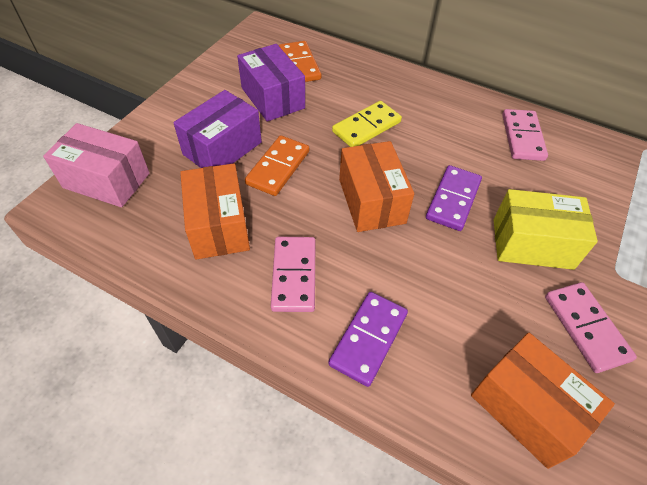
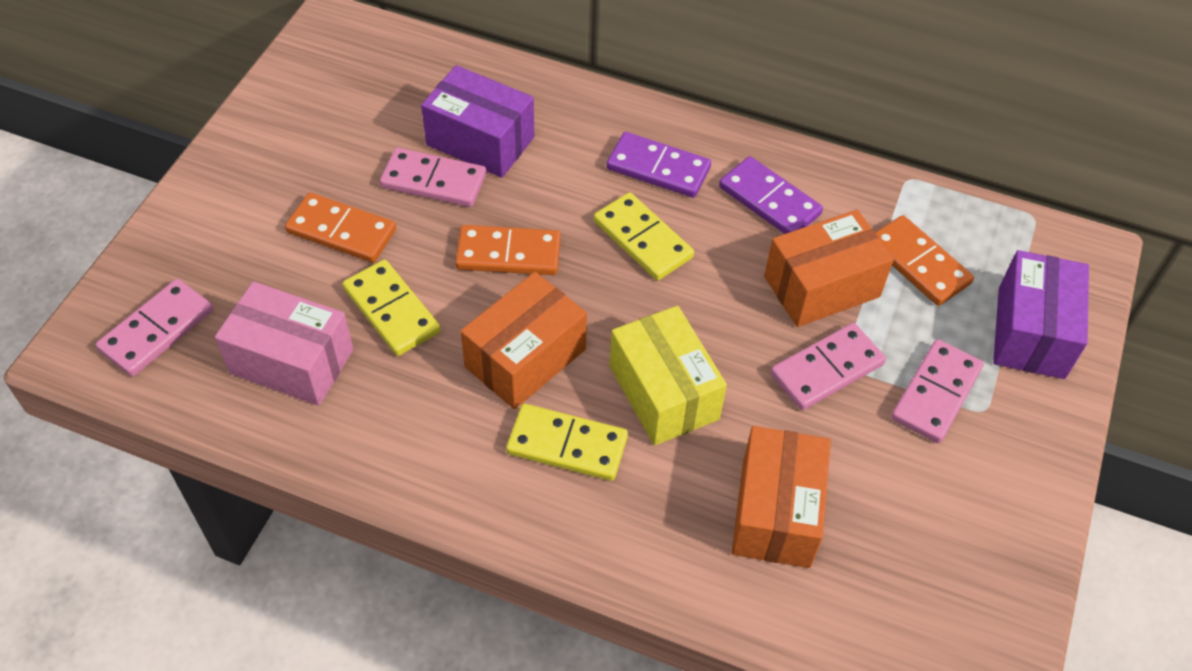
orange domino: [245,135,309,196] [279,41,321,82] = 2 -> [285,193,396,263] [455,225,561,275] [875,215,974,306] = 3
pink domino: [271,237,316,312] [502,109,548,161] [545,282,637,373] = 3 -> [96,279,213,377] [380,148,486,207] [771,323,886,410] [891,339,984,443] = 4
yellow domino: [332,101,402,147] = 1 -> [343,260,441,356] [506,404,628,481] [594,192,694,281] = 3

